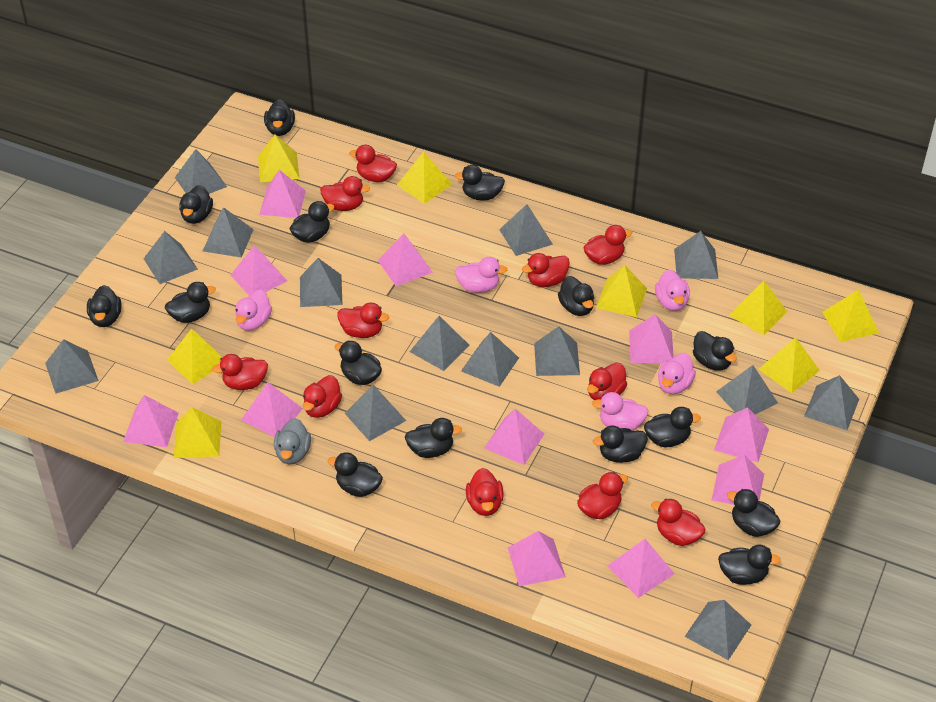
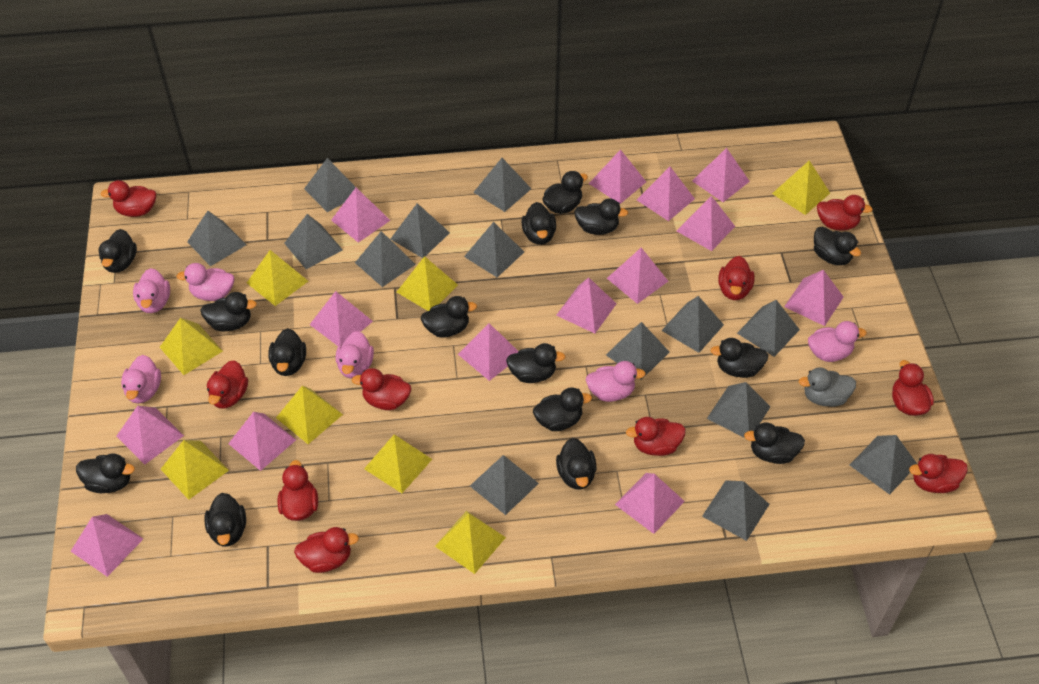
pink duck: [235,290,272,331] [455,257,507,293] [592,392,648,431] [655,269,690,311] [658,353,696,394] = 5 -> [121,355,161,404] [133,268,170,313] [176,263,235,301] [336,331,374,378] [586,361,646,402] [808,321,867,362] = 6
pink pyramid: [123,395,179,447] [231,245,287,296] [241,382,303,437] [259,170,306,218] [378,234,433,286] [484,409,544,465] [508,531,566,586] [608,539,675,598] [629,314,674,363] [712,455,764,505] [714,407,769,462] = 11 -> [71,514,143,577] [117,406,184,465] [228,412,296,471] [310,291,373,346] [331,188,391,243] [458,323,519,381] [556,277,617,334] [589,149,646,204] [607,248,668,304] [615,473,685,534] [637,167,695,221] [677,196,735,251] [692,148,750,202] [784,270,843,326] = 14
red duck: [212,354,268,390] [303,375,342,418] [320,176,370,211] [337,303,389,338] [349,145,397,182] [466,468,504,516] [522,253,570,287] [577,472,628,519] [583,225,632,265] [587,362,627,400] [651,499,706,546] = 11 -> [101,180,156,217] [207,360,248,409] [277,460,318,521] [294,527,359,573] [352,368,411,410] [626,417,686,456] [718,256,755,300] [817,195,873,231] [892,360,934,416] [909,454,968,493] = 10

